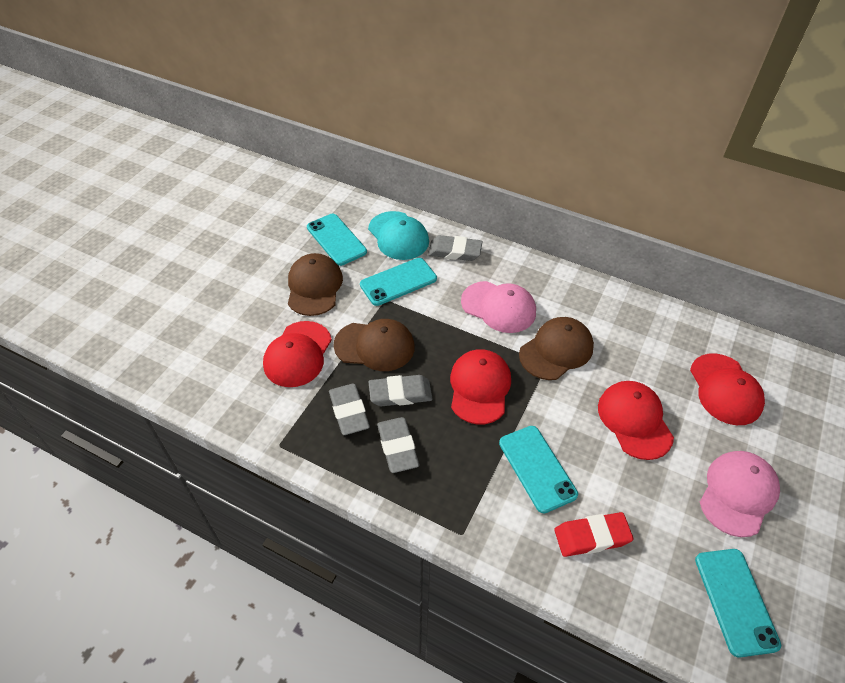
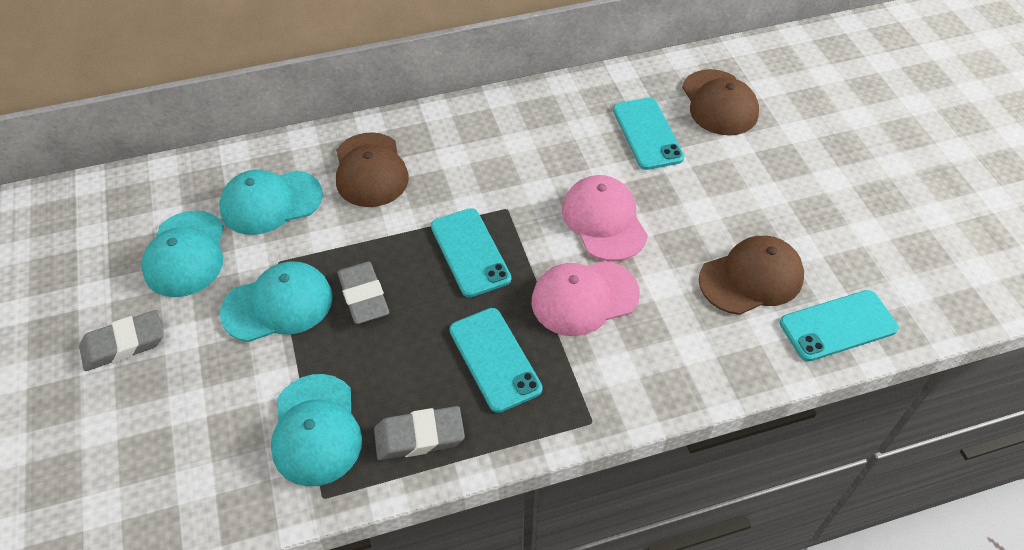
grey eraser: [329,384,370,435] [369,375,432,407] [377,417,419,473] [428,235,483,261] = 4 -> [79,310,164,371] [337,262,389,324] [374,406,465,460] = 3
red cap: [263,321,332,387] [450,349,511,424] [598,381,674,460] [690,353,765,425] = 4 -> none = 0
red eraser: [554,512,634,557] = 1 -> none = 0
turquoise cap: [368,211,429,260] = 1 -> [142,210,224,297] [219,170,323,235] [220,262,333,342] [271,374,362,487] = 4

